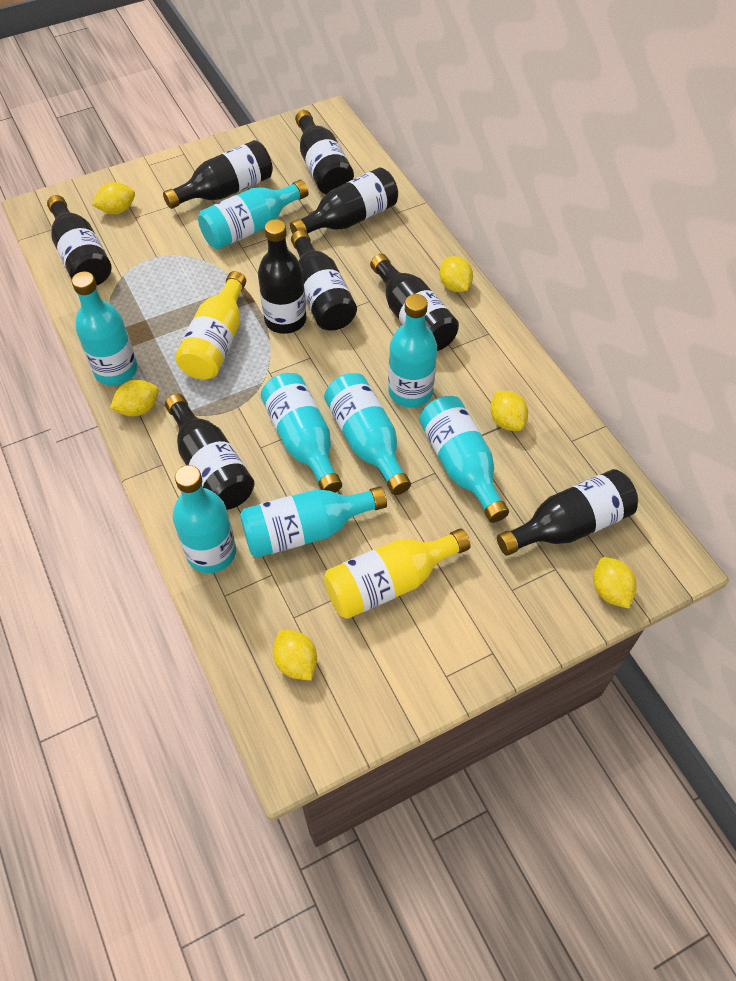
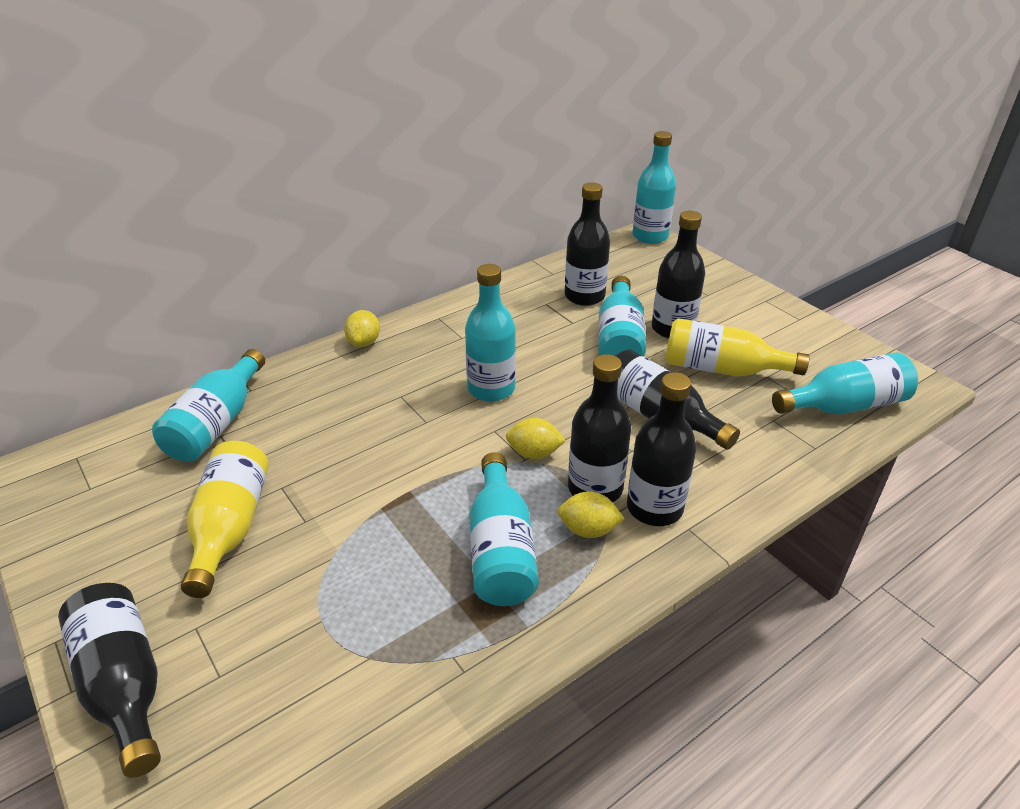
black bottle: [47,195,112,285] [163,140,273,209] [165,394,255,510] [258,219,306,334] [290,167,398,234] [291,230,357,331] [295,110,354,194] [370,254,459,351] [497,469,638,556] = 9 -> [58,583,161,778] [565,182,610,306] [568,354,631,502] [616,349,740,450] [627,372,697,526] [652,211,705,338] = 6
turquoise bottle: [72,271,138,385] [172,465,236,573] [198,180,309,250] [240,486,387,558] [261,373,342,493] [324,373,411,495] [388,294,437,407] [419,396,509,523] = 8 -> [152,349,265,462] [465,264,516,402] [469,452,539,606] [598,276,646,356] [632,131,676,244] [772,352,918,415] = 6
yellow lemon: [92,182,135,214] [110,380,159,416] [273,630,317,680] [439,256,473,292] [490,391,528,431] [593,557,637,609] = 6 -> [344,310,380,347] [506,418,566,459] [558,491,625,538] = 3

